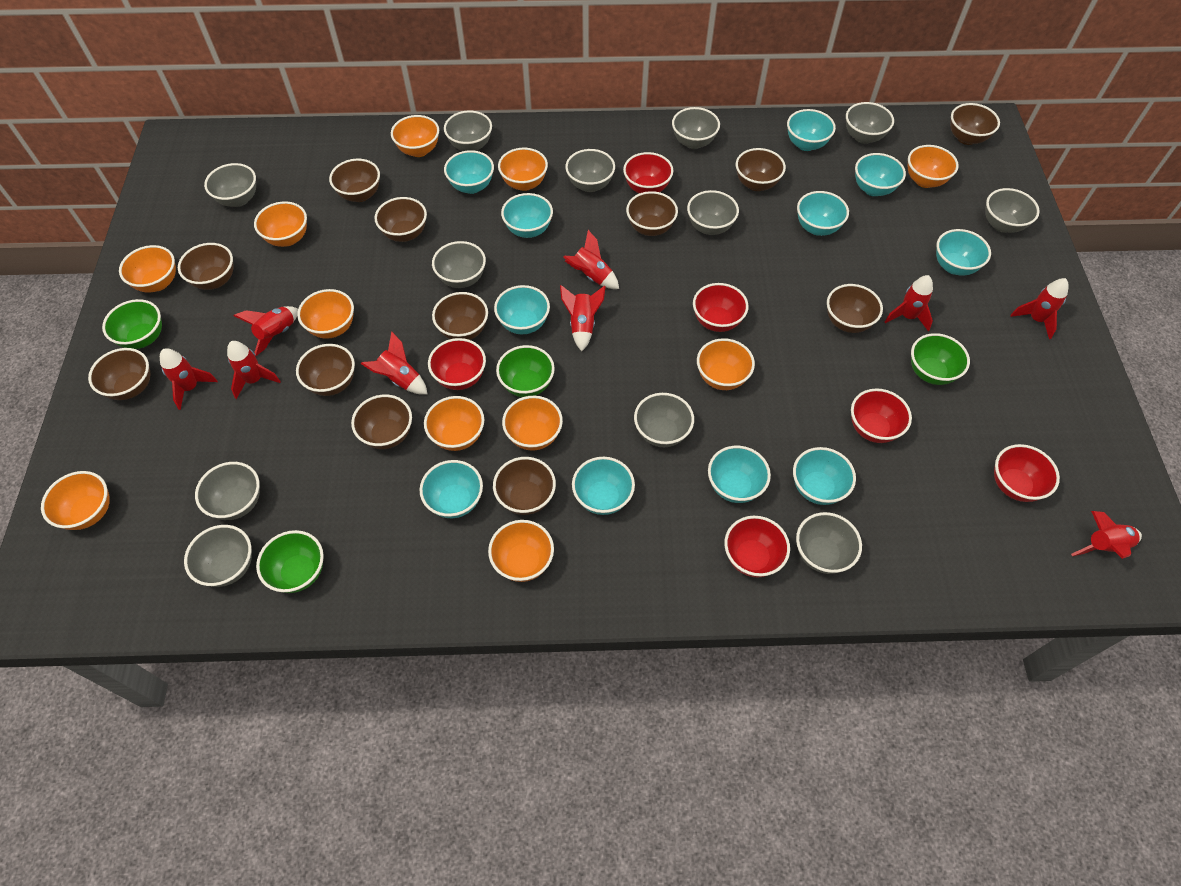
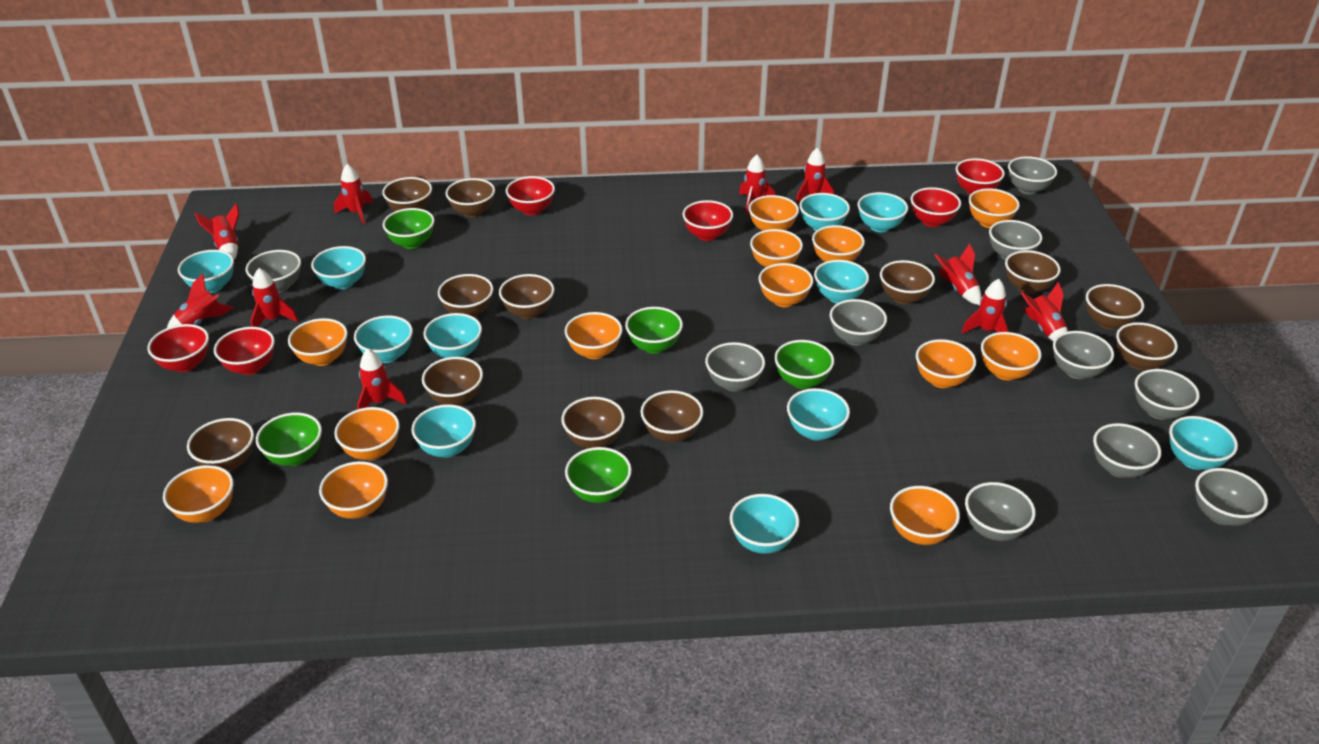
green bowl: [102,299,162,349] [256,530,324,593] [496,345,555,397] [911,333,970,385] = 4 -> [256,412,322,466] [383,208,435,249] [565,447,632,503] [625,307,683,354] [774,340,834,389] = 5
grey bowl: [184,525,252,587] [195,462,260,520] [204,163,256,207] [432,241,486,288] [444,111,492,151] [565,149,615,192] [634,393,694,447] [672,107,720,149] [687,190,739,235] [796,512,862,574] [846,102,894,144] [985,188,1040,233] = 12 -> [246,250,301,293] [705,342,765,392] [830,299,887,346] [965,482,1036,541] [989,220,1042,260] [1008,156,1057,194] [1053,331,1114,379] [1093,423,1161,478] [1135,369,1200,420] [1195,468,1268,526] = 10
orange bowl: [41,471,110,530] [119,245,176,292] [254,201,307,247] [297,289,354,339] [391,115,439,157] [424,396,484,451] [488,520,554,582] [498,148,548,191] [502,396,563,451] [697,338,755,390] [908,145,959,188] = 11 -> [163,465,233,523] [288,318,348,366] [319,461,388,519] [334,407,400,460] [565,312,623,359] [749,195,799,231] [750,229,803,268] [758,263,813,307] [812,225,865,262] [890,486,960,545] [916,339,976,388] [968,188,1020,228] [981,332,1042,380] = 13
red rocket: [160,348,218,410] [227,341,281,399] [234,306,298,357] [361,331,427,395] [560,285,606,351] [563,230,619,289] [885,275,933,331] [1010,278,1069,339] [1071,511,1142,559] = 9 -> [167,273,234,328] [194,203,239,260] [250,268,298,327] [334,164,373,224] [357,349,407,410] [739,155,775,215] [796,147,834,204] [935,243,981,305] [961,279,1009,334] [1021,282,1068,342] = 10

